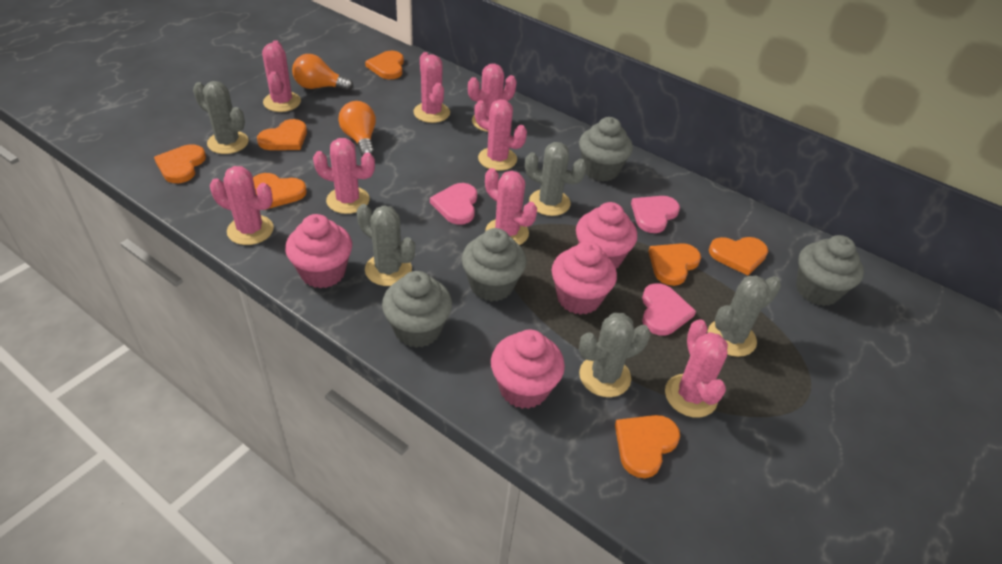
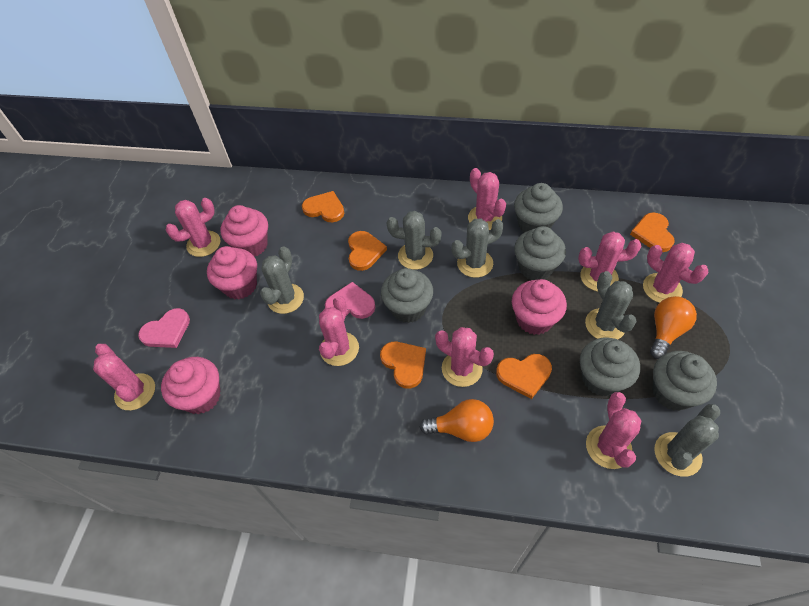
grey cupcake: [382,271,452,348] [462,228,527,302] [579,117,633,181] [796,235,864,306] = 4 -> [381,268,433,323] [514,183,563,233] [514,226,566,280] [580,338,640,396] [652,351,717,411] = 5
orange heart: [154,144,206,183] [253,173,307,210] [257,119,307,150] [365,51,404,79] [615,415,680,478] [648,243,701,286] [709,237,768,276] = 7 -> [302,191,344,222] [348,231,387,271] [380,342,426,389] [496,354,552,399] [630,213,674,252] = 5
pink heart: [430,183,477,225] [631,196,680,233] [642,283,696,336] = 3 -> [138,308,190,348] [325,282,376,319] = 2

